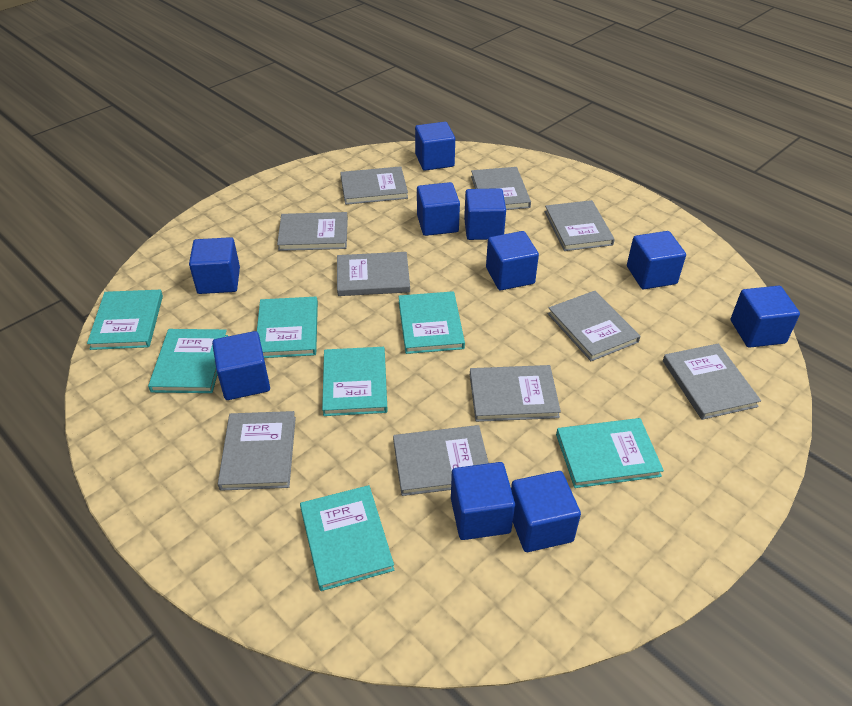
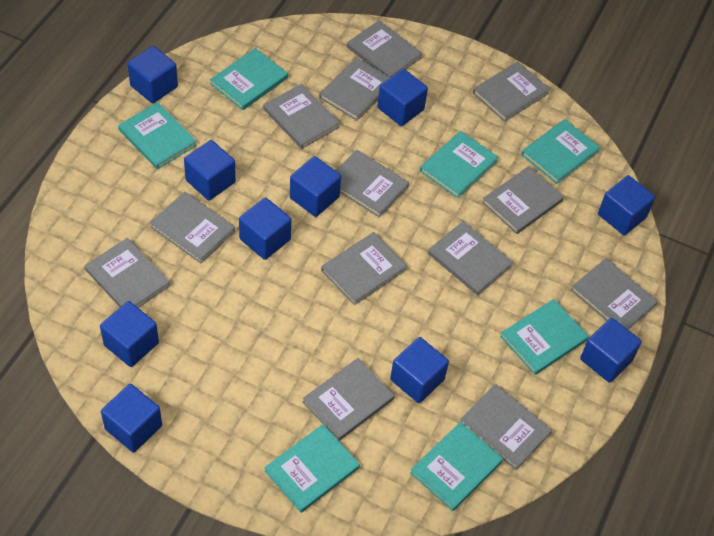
grey book: [218,411,296,491] [277,212,348,251] [337,252,410,296] [340,166,408,205] [393,425,489,496] [470,365,561,422] [471,167,531,210] [545,200,615,251] [548,291,640,361] [663,343,761,420] = 10 -> [85,238,170,308] [150,192,235,264] [263,84,340,149] [303,358,395,441] [319,58,390,121] [321,232,407,305] [336,150,409,218] [347,20,422,77] [428,221,513,295] [459,384,552,470] [473,61,550,122] [482,166,564,234] [571,258,658,330] = 13

